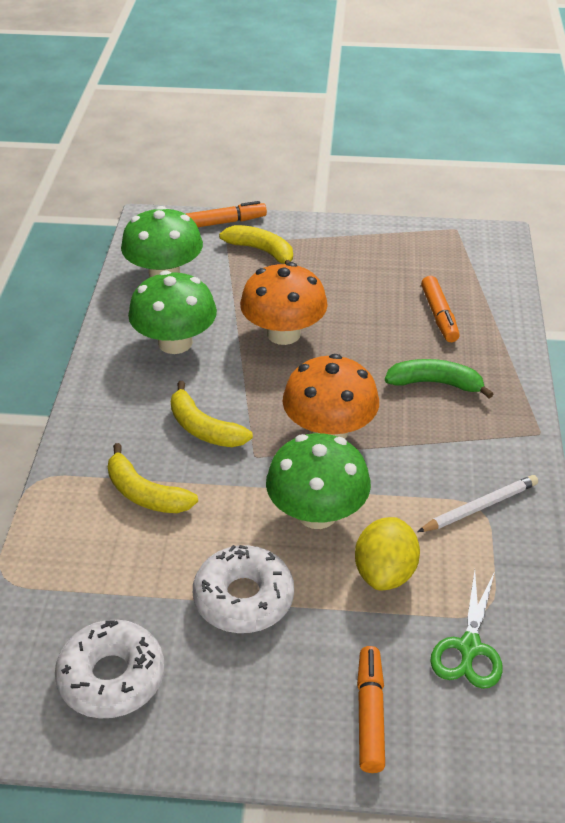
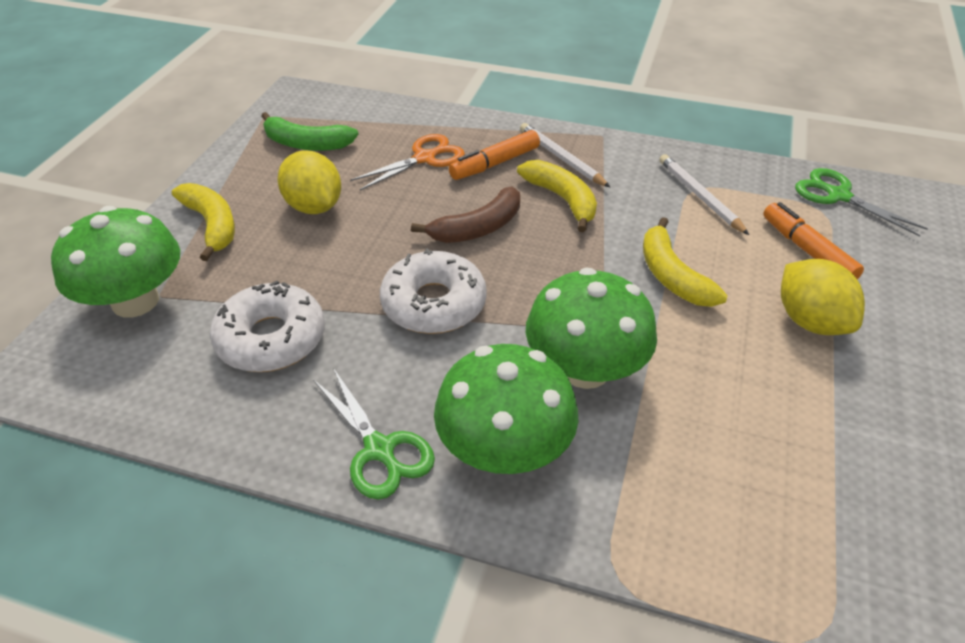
brown banana: none = 0 -> [411,187,520,243] = 1
green scissors: [430,570,503,689] = 1 -> [313,368,435,500] [795,168,928,237] = 2
orange marker: [186,201,267,227] [357,646,385,773] [421,276,460,342] = 3 -> [449,130,540,180] [763,202,864,279] = 2
orange mushroom: [240,262,328,345] [282,354,379,439] = 2 -> none = 0
orange scissors: none = 0 -> [350,134,465,190] = 1
white pencil: [418,475,538,532] = 1 -> [520,123,610,187] [659,154,749,235] = 2
yellow lemon: [355,517,420,591] = 1 -> [278,150,341,214] [781,259,865,335] = 2

